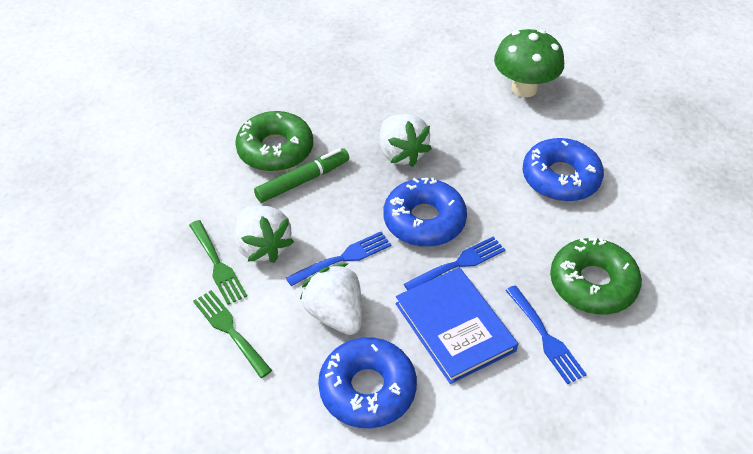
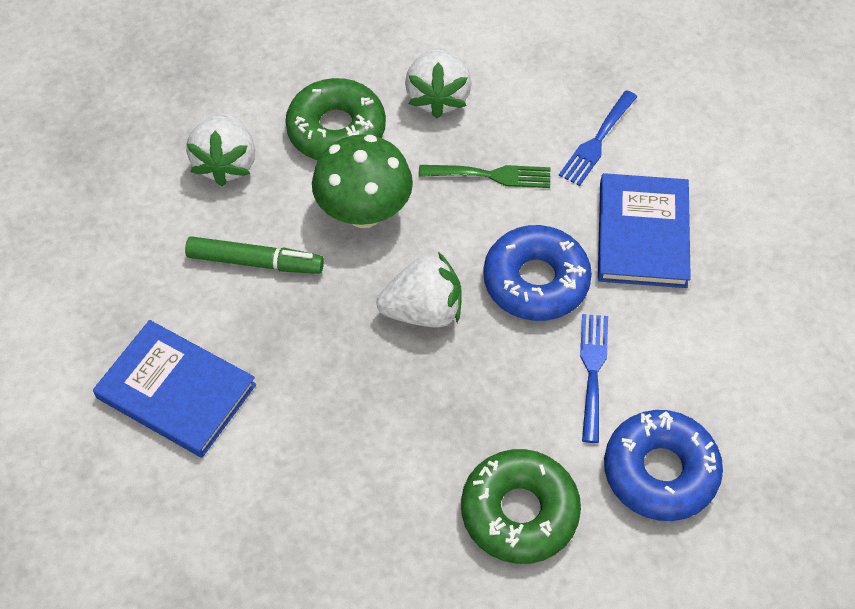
blue book: [395,268,518,384] = 1 -> [93,320,256,458] [598,173,691,288] = 2
blue donut: [318,337,417,428] [383,178,467,247] [523,138,604,202] = 3 -> [483,225,592,321] [604,410,723,521] = 2
blue fork: [286,232,391,286] [404,236,505,290] [505,285,587,384] = 3 -> [559,90,637,186] [580,314,608,443] = 2
green fork: [189,220,247,305] [193,290,272,378] = 2 -> [419,165,550,188] = 1

